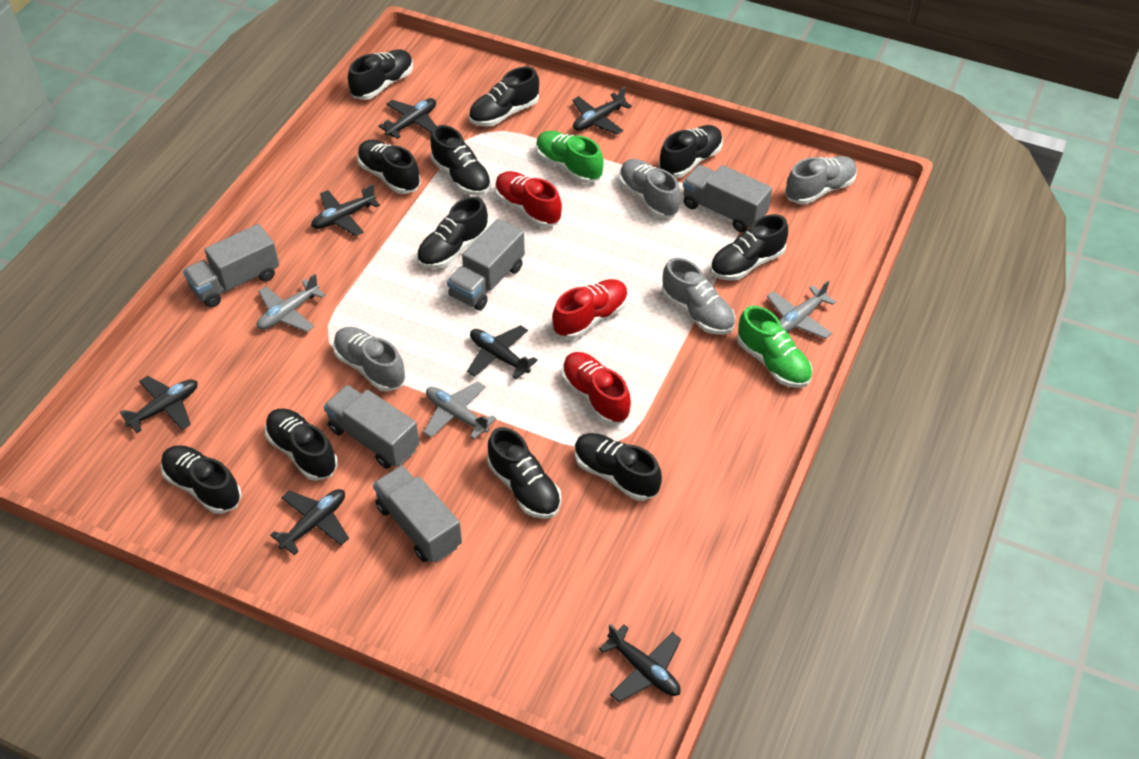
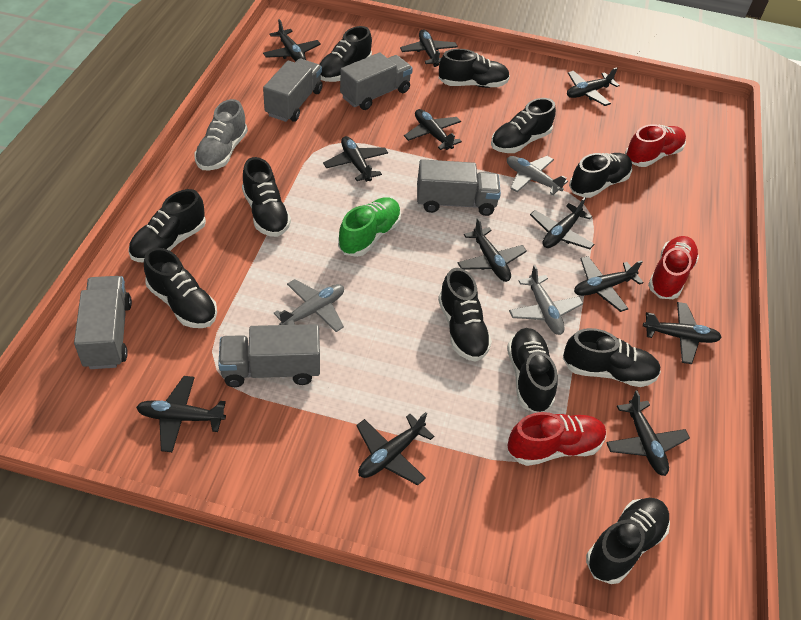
black plane: [120,376,197,433] [270,489,349,555] [311,184,380,236] [378,98,436,139] [467,325,538,379] [572,87,632,135] [599,624,681,702] = 7 -> [136,376,226,452] [263,19,321,62] [323,136,388,182] [356,412,434,485] [400,30,458,67] [404,109,462,150] [457,218,527,282] [530,197,595,249] [567,67,620,106] [574,256,644,312] [606,390,690,476] [643,302,722,364] = 12
green shoe: [536,131,604,183] [737,306,812,388] = 2 -> [338,197,401,257] = 1
grey shoe: [333,327,406,392] [619,159,681,218] [662,258,735,335] [785,156,857,205] = 4 -> [195,99,248,170] = 1

